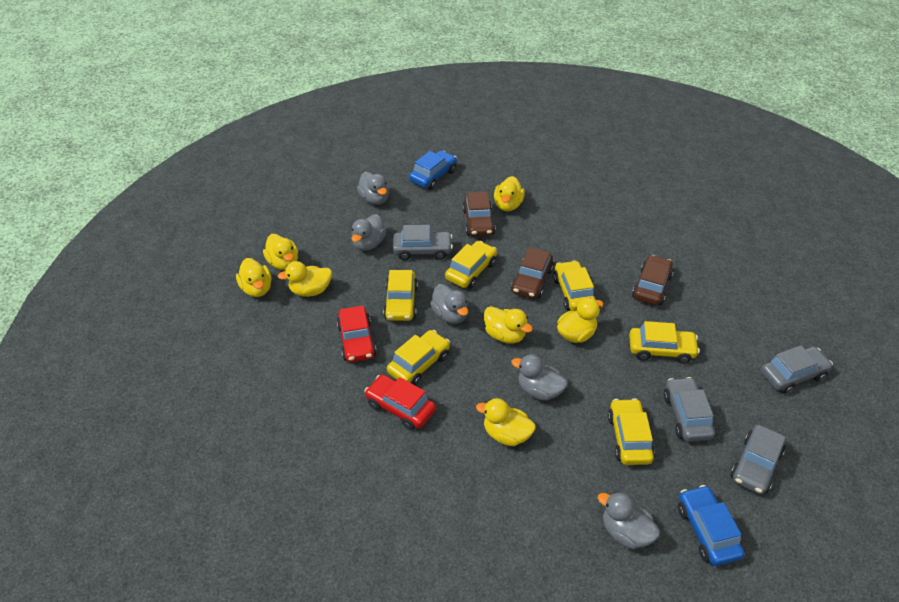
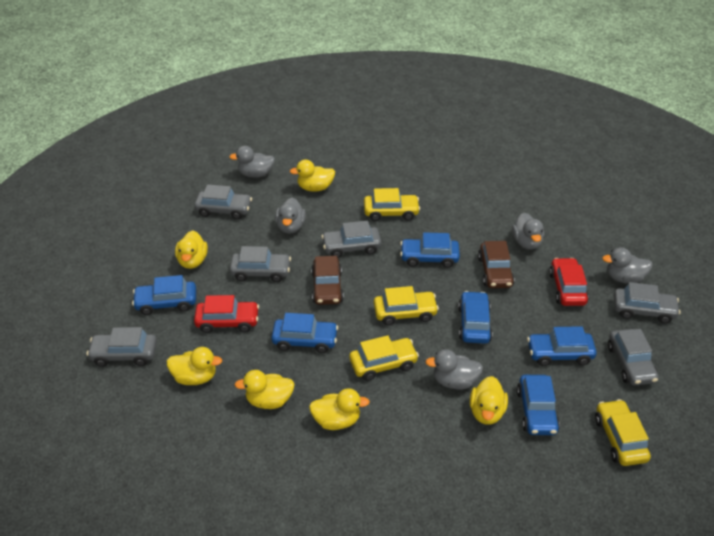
blue car: [409,150,457,189] [678,485,744,566] = 2 -> [132,275,196,315] [271,313,338,353] [400,232,460,268] [458,291,493,344] [517,375,560,435] [527,326,597,366] = 6
brown car: [462,192,496,237] [511,247,554,299] [632,255,673,305] = 3 -> [311,256,344,305] [478,241,515,288] = 2
grey car: [393,225,453,260] [664,377,715,442] [730,425,786,494] [761,345,833,394] = 4 -> [87,327,157,367] [194,185,252,220] [230,246,291,282] [321,221,381,258] [608,329,659,386] [614,282,681,324] = 6
yellow car: [383,270,418,321] [387,330,450,386] [445,241,497,289] [553,260,597,311] [608,398,655,465] [629,321,700,364] = 6 -> [349,335,419,381] [364,188,420,221] [374,286,439,325] [595,399,651,466] = 4
yellow duck: [236,258,272,297] [263,234,298,270] [278,261,332,297] [476,398,536,446] [484,306,533,344] [494,176,525,211] [557,298,604,343] = 7 -> [167,347,222,385] [175,230,208,269] [235,370,295,409] [290,160,335,192] [309,388,370,430] [470,376,508,425] = 6

